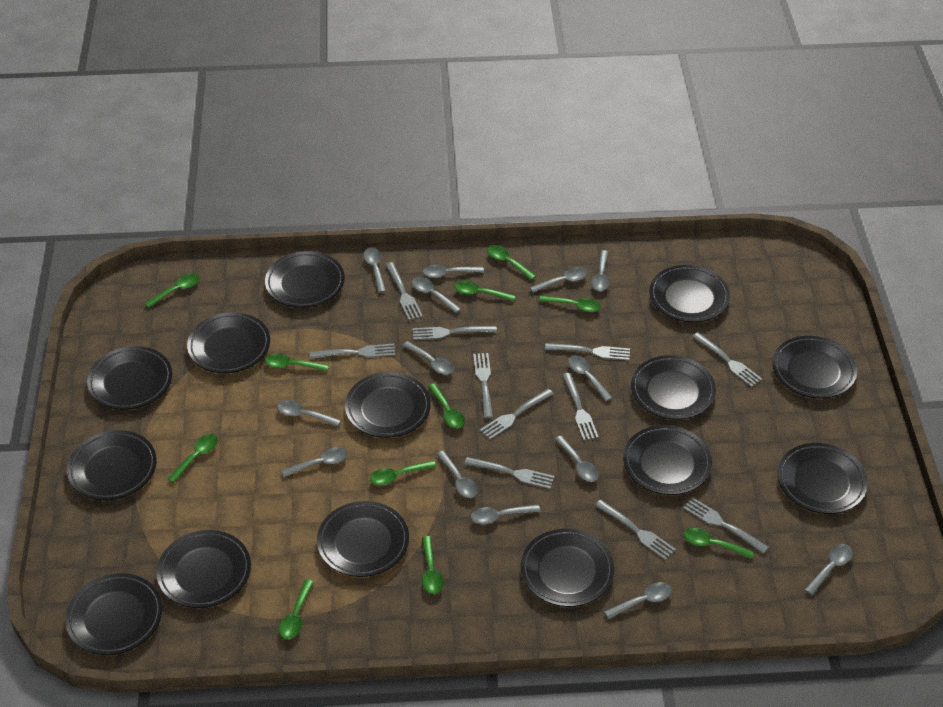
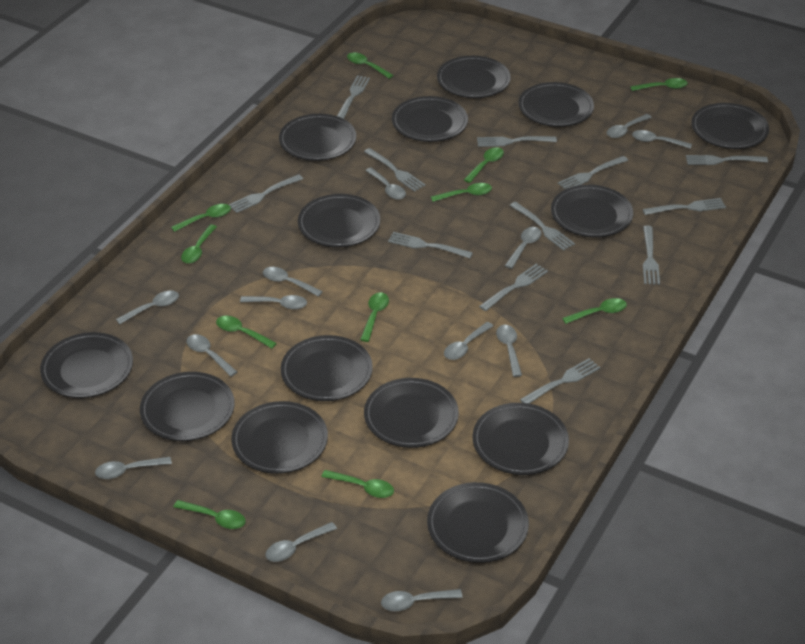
grey fork: [310,344,395,359] [385,262,423,320] [413,326,497,340] [464,457,555,489] [473,353,493,418] [480,389,554,440] [545,343,630,360] [562,373,599,441] [595,499,676,560] [683,497,769,554] [692,332,762,387] = 11 -> [229,174,303,213] [337,75,370,119] [364,148,426,192] [388,232,473,258] [477,136,557,147] [479,264,548,311] [510,202,575,251] [520,358,600,404] [558,156,628,189] [643,198,726,215] [643,226,660,285] [686,155,768,165] = 12
grey spoon: [277,400,341,427] [282,447,348,477] [363,248,386,293] [402,341,454,375] [412,277,461,313] [423,265,484,278] [436,451,478,498] [471,505,540,524] [530,267,588,293] [555,436,599,482] [568,356,613,401] [591,250,610,291] [604,582,672,619] [805,544,853,595] = 14 -> [95,457,172,479] [116,291,179,324] [186,334,237,377] [240,295,307,310] [263,267,323,297] [265,522,337,562] [365,168,406,200] [381,589,463,611] [444,322,493,360] [496,325,522,377] [505,227,541,269] [607,114,652,138] [632,130,692,149] = 13

